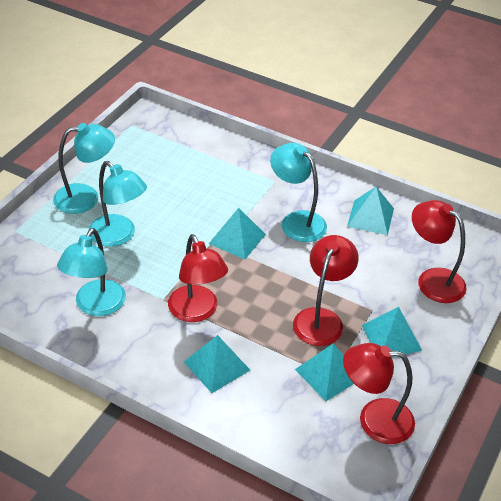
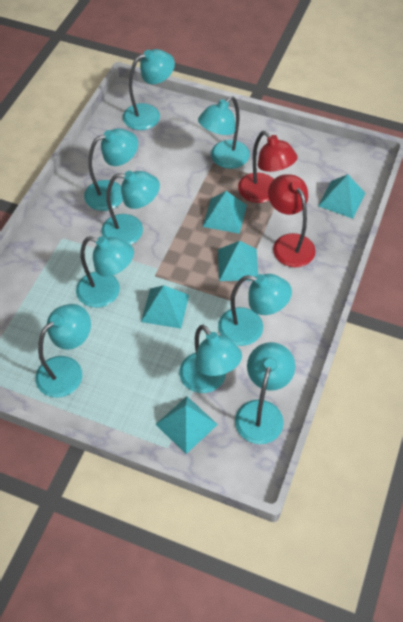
red lamp: [168,234,228,322] [293,235,359,346] [343,343,415,444] [412,200,467,303] = 4 -> [238,131,297,203] [268,174,315,267] = 2
turquoise lamp: [53,123,115,214] [57,228,126,316] [89,161,147,247] [270,143,327,242] = 4 -> [35,304,91,398] [76,236,134,308] [84,128,138,211] [102,171,160,245] [123,49,175,130] [179,325,242,393] [198,96,250,169] [218,274,292,346] [235,342,295,444] = 9

